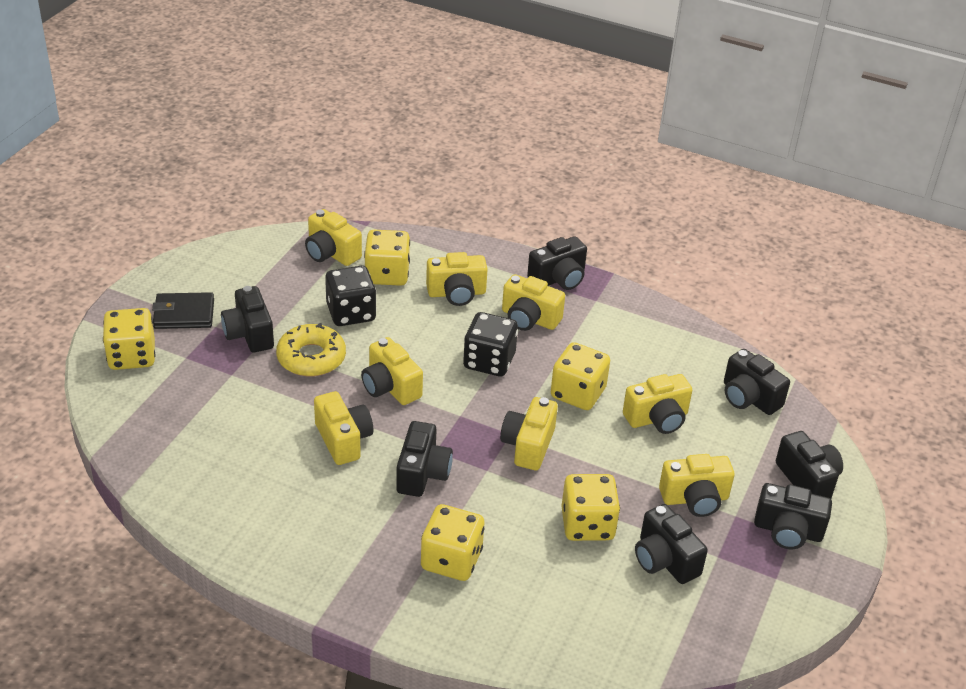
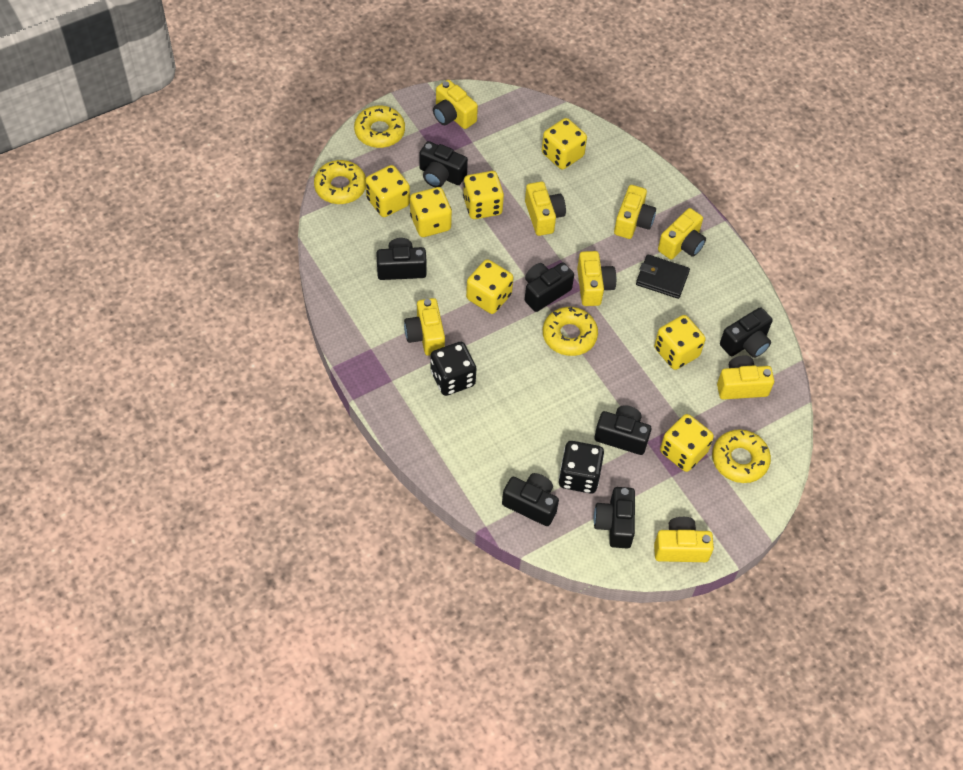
yellow dice: [103,308,155,370] [364,230,410,286] [421,504,484,581] [551,342,610,410] [562,474,620,541] = 5 -> [365,165,410,217] [410,187,452,237] [463,171,504,219] [466,259,513,314] [542,118,587,170] [654,315,705,370] [660,414,714,472] = 7
yellow donut: [276,323,346,377] = 1 -> [314,160,366,204] [354,106,405,148] [543,307,598,356] [712,429,771,483] = 4

